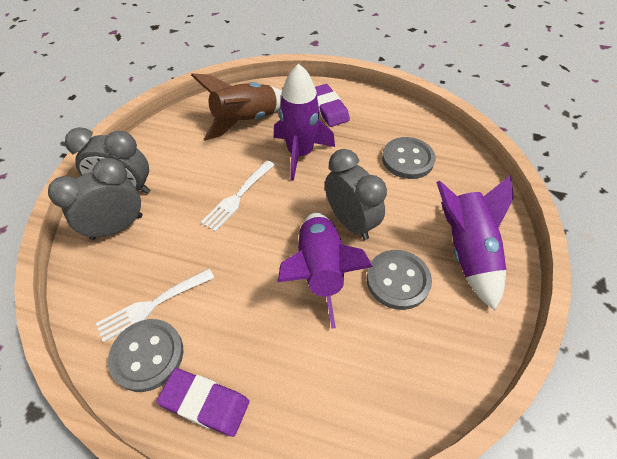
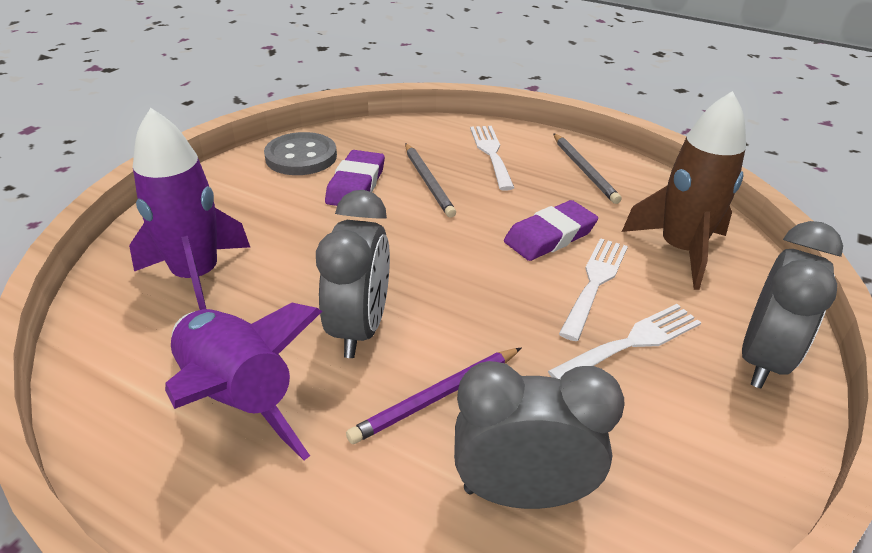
grey button: [108,319,183,392] [367,250,432,310] [382,137,435,179] = 3 -> [264,132,337,175] = 1
grey pencil: none = 0 -> [405,143,456,218] [553,133,622,204] = 2
purple pencil: none = 0 -> [346,347,522,444] = 1
purple rocket: [274,63,335,181] [277,212,373,329] [436,175,514,310] = 3 -> [129,108,250,310] [165,303,322,460] = 2
white fork: [96,268,214,342] [201,160,275,232] = 2 -> [470,126,514,191] [548,304,702,379] [559,238,628,341] = 3

